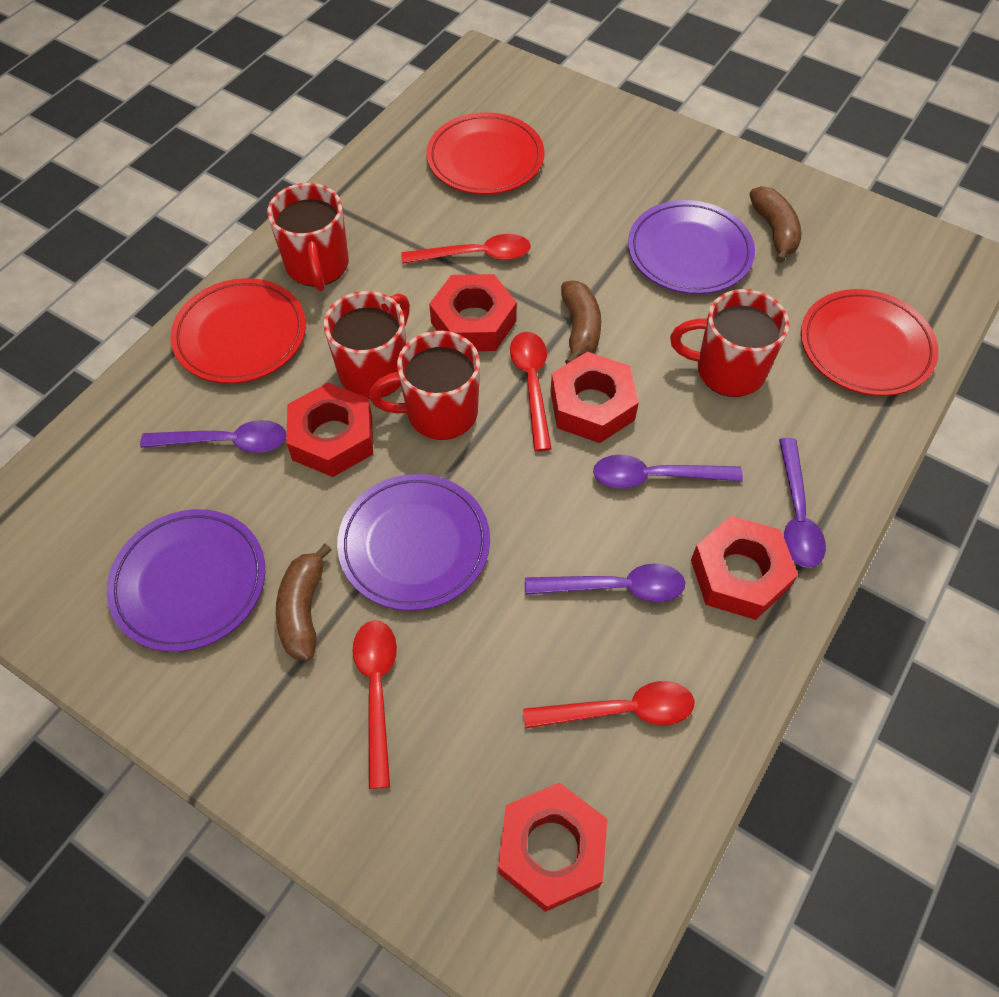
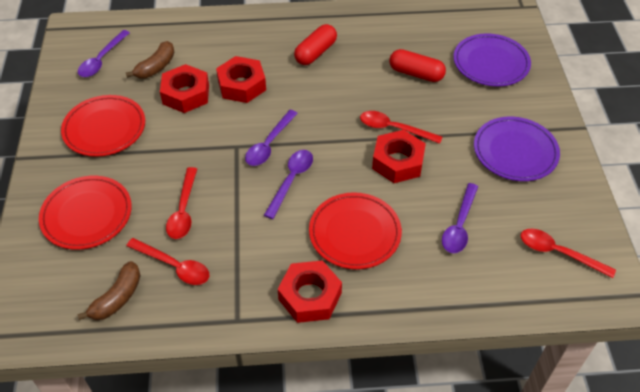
brown banana: [276,544,332,661] [561,280,601,364] [749,186,801,263] = 3 -> [77,261,141,320] [126,41,175,78] = 2
purple plate: [107,509,265,652] [337,474,490,611] [628,200,755,294] = 3 -> [453,33,531,87] [474,117,560,181] = 2
red capsule: none = 0 -> [294,24,337,65] [389,49,446,82] = 2
red mug: [267,183,349,291] [324,291,410,399] [369,331,480,440] [670,289,789,397] = 4 -> none = 0
red nut: [286,383,373,477] [429,274,517,351] [498,782,608,912] [550,352,639,443] [691,516,798,620] = 5 -> [160,64,209,113] [216,56,266,103] [278,260,342,323] [372,130,426,183] = 4

